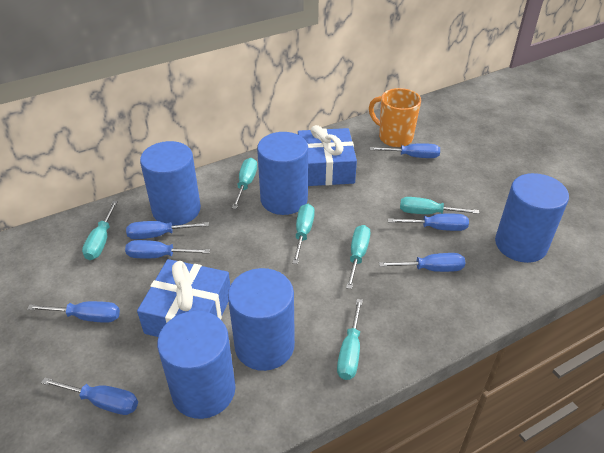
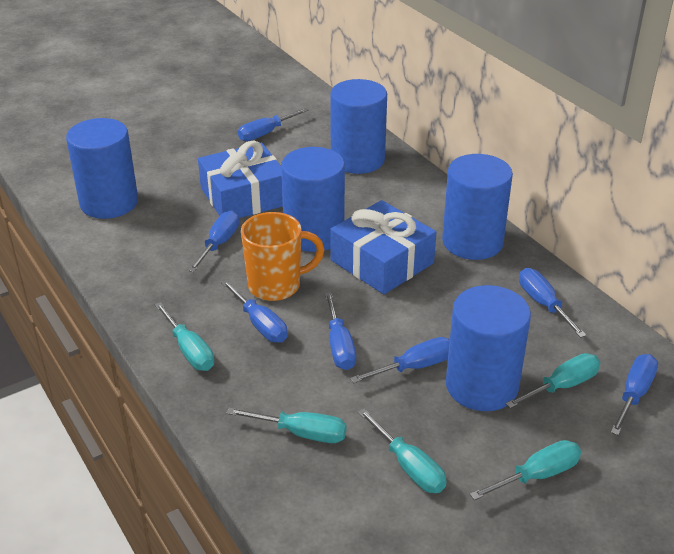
turquoise screwdriver: [82,201,118,260] [232,158,257,209] [292,204,315,264] [337,299,363,380] [346,225,370,289] [400,197,479,214] = 6 -> [155,302,214,371] [227,408,347,443] [358,409,447,493] [470,440,581,500] [505,353,600,409] = 5

